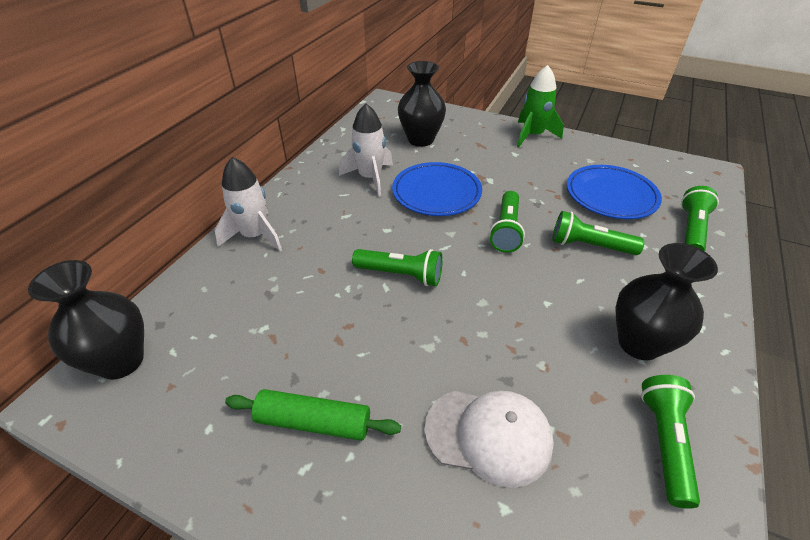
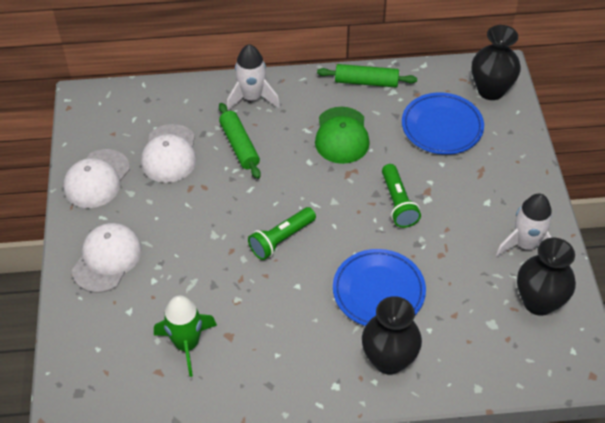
green cap: none = 0 -> [315,107,370,164] = 1
green flashlight: [352,249,443,286] [489,191,525,253] [552,211,645,255] [641,375,700,509] [681,186,719,251] = 5 -> [248,207,316,260] [382,164,421,228] = 2
green rolling pin: [225,389,401,441] = 1 -> [219,103,261,179] [317,64,417,87] = 2
white cap: [425,391,554,488] = 1 -> [63,149,130,208] [72,223,142,293] [141,124,196,183] = 3

